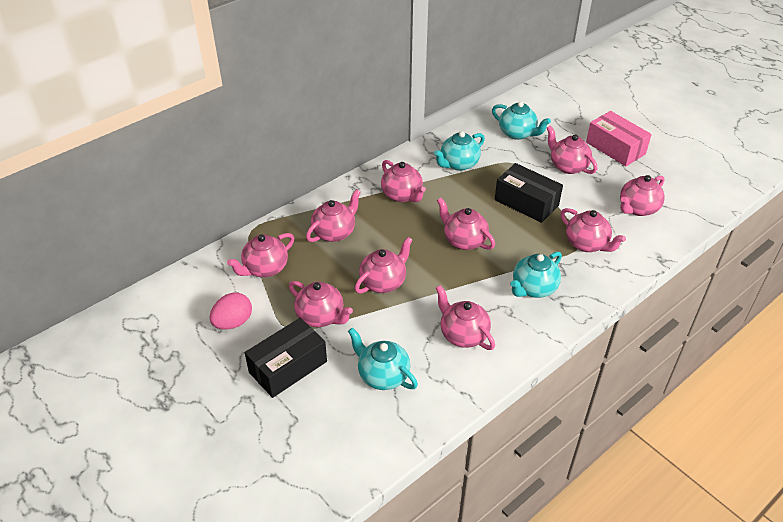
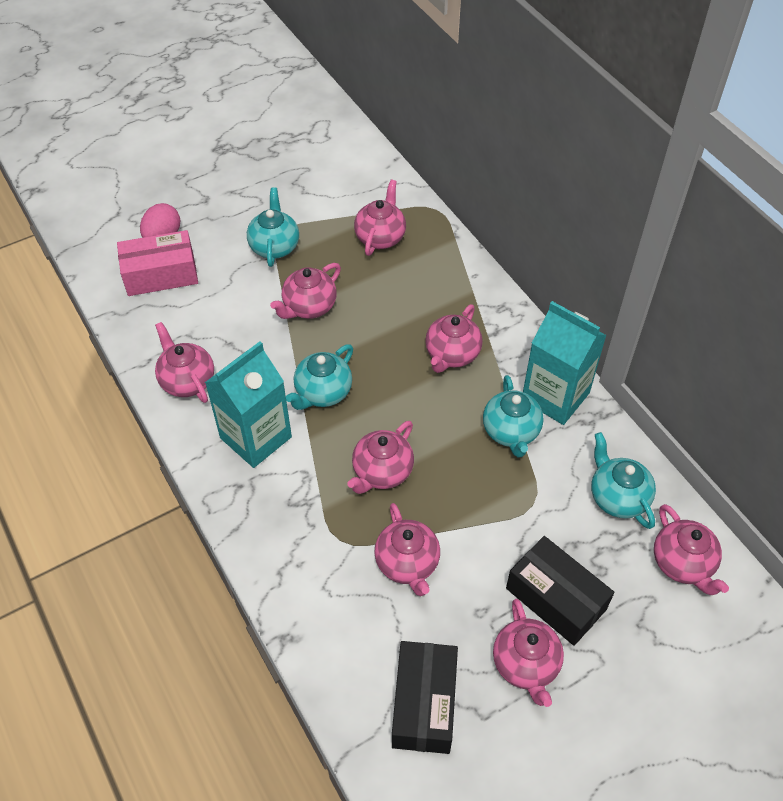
pink teapot: [227,233,294,277] [289,281,353,327] [306,189,361,242] [354,237,412,294] [381,160,426,202] [436,285,495,350] [437,198,495,250] [547,125,597,174] [560,208,626,252] [620,175,665,216] = 10 -> [155,322,214,403] [270,263,341,319] [347,421,414,494] [354,180,406,256] [374,503,440,596] [425,304,483,373] [493,599,564,707] [654,504,729,595] = 8
turquoise carton: none = 0 -> [205,341,292,468] [523,301,607,425] = 2

